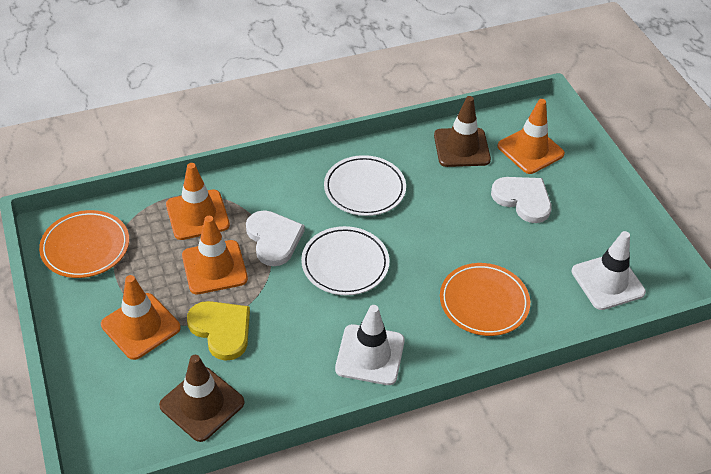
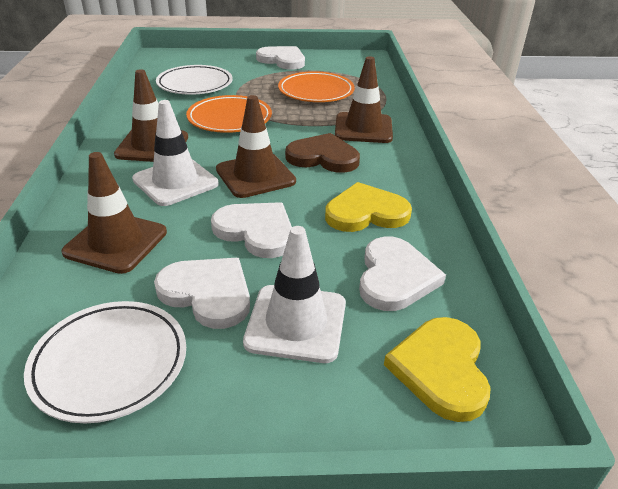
brown heart: none = 0 -> [285,133,360,173] = 1
brown traffic cone: [159,355,245,442] [434,96,491,167] = 2 -> [61,152,167,274] [114,69,188,162] [216,95,296,198] [335,56,393,143] = 4
orange traffic cone: [101,275,181,360] [166,163,230,240] [182,216,248,294] [497,99,565,174] = 4 -> none = 0
white heart: [246,210,305,266] [491,177,552,223] = 2 -> [154,258,250,329] [211,202,292,258] [256,46,305,70] [359,236,446,311] = 4
yellow heart: [187,301,250,361] = 1 -> [325,182,412,232] [384,317,491,422] = 2

